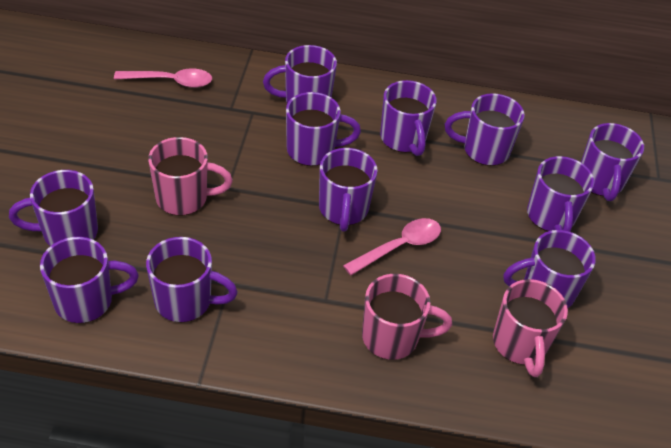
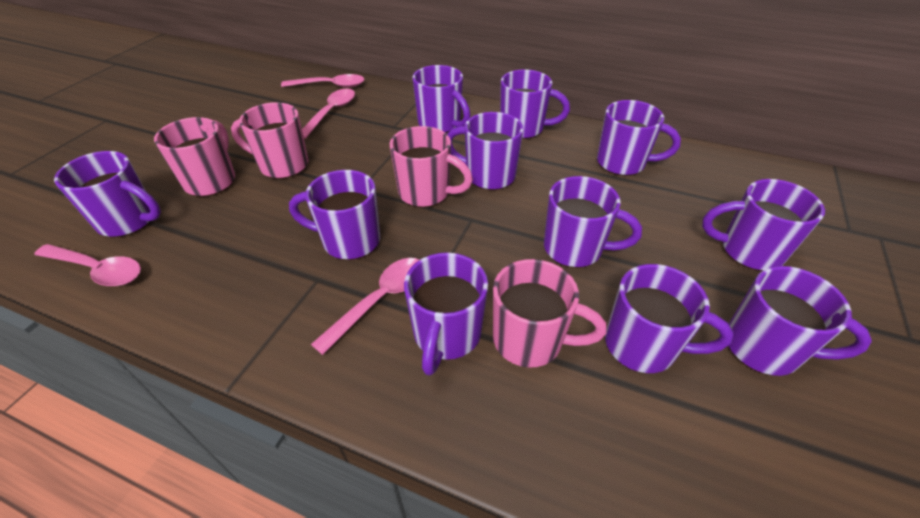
pink mug: [148,137,233,216] [362,274,452,360] [493,279,568,377] = 3 -> [154,117,235,197] [231,102,308,179] [389,126,473,208] [493,259,607,368] = 4
pink spoon: [114,69,212,88] [343,218,441,275] = 2 -> [34,244,141,286] [281,74,364,88] [302,89,355,139] [311,258,419,355] = 4

